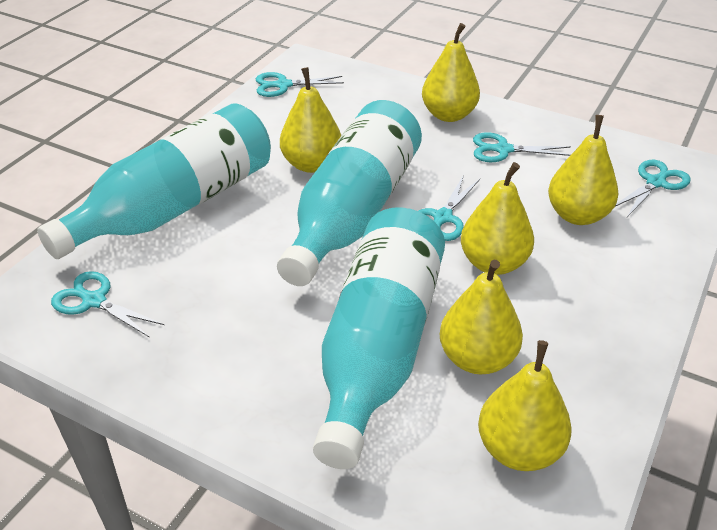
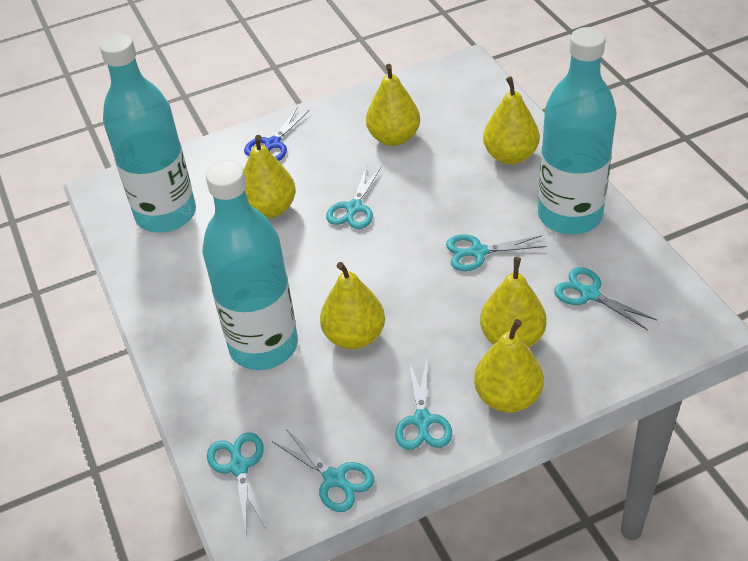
blue scissors: none = 0 -> [244,108,310,161] = 1
turquoise scissors: [51,271,164,338] [256,72,344,97] [419,175,480,241] [473,132,571,162] [615,160,691,217] = 5 -> [207,432,266,532] [272,428,375,512] [326,165,381,229] [395,359,452,450] [446,234,546,271] [554,267,657,330] = 6

